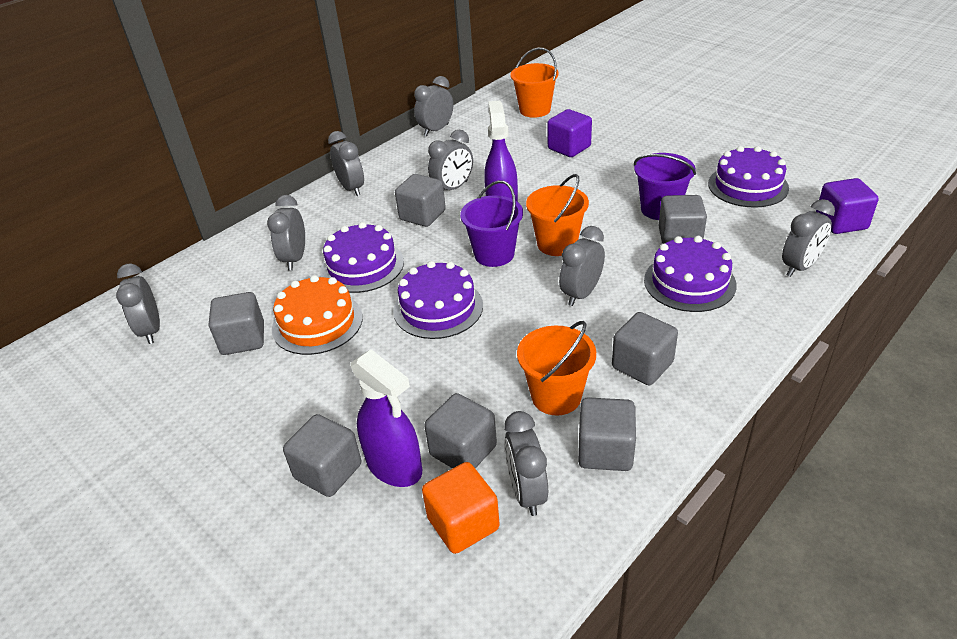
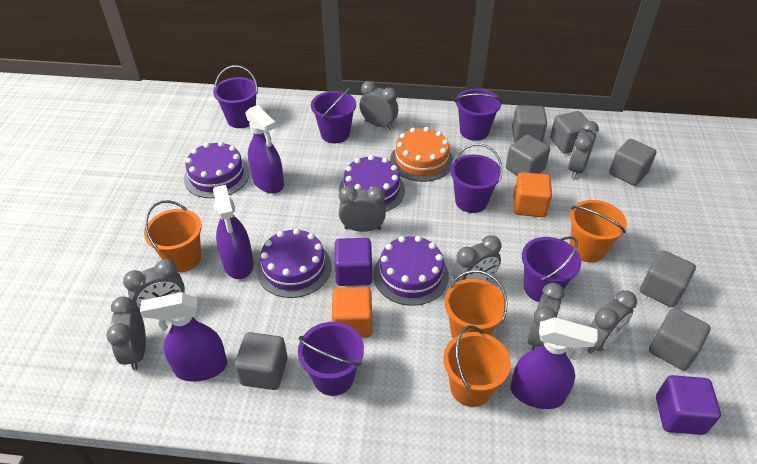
orange bucket: [511,47,559,118] [517,321,596,415] [526,174,589,256] = 3 -> [144,200,202,272] [443,325,511,407] [444,270,508,338] [570,200,627,263] = 4
orange cube: [422,462,500,554] = 1 -> [332,287,372,338] [514,172,552,217] = 2
purple bucket: [460,180,523,267] [634,153,696,220] = 2 -> [213,65,258,128] [298,322,364,396] [311,87,356,143] [450,144,502,213] [455,88,502,141] [522,236,581,302] = 6
purple spray bottle: [351,349,422,487] [484,100,518,202] = 2 -> [140,292,227,382] [213,185,254,279] [245,105,284,193] [511,317,598,409] = 4

